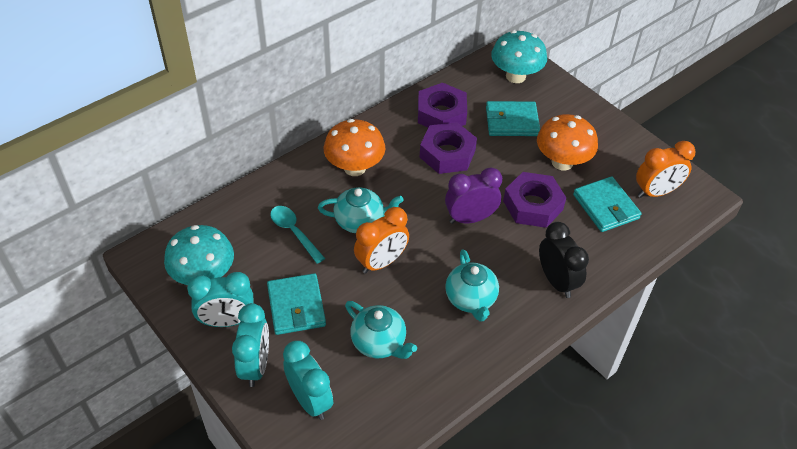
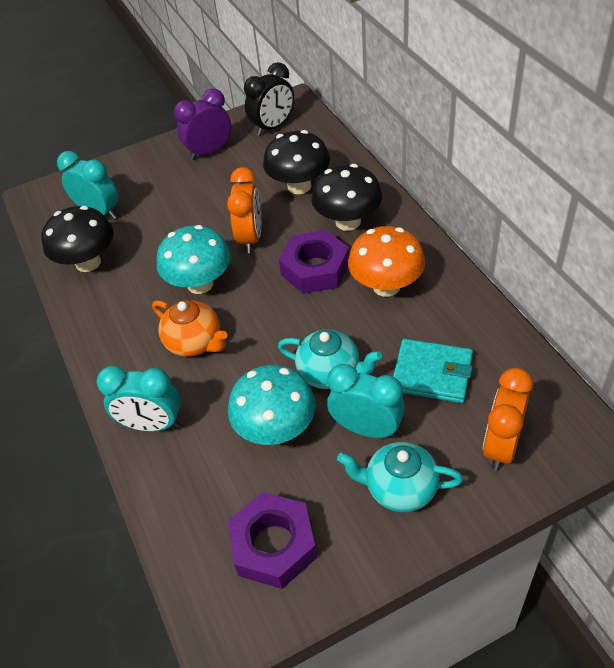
black mushroom: none = 0 -> [42,206,114,272] [263,130,330,194] [311,164,382,231] = 3
orange mushroom: [324,119,385,176] [537,114,598,171] = 2 -> [348,226,425,297] = 1
orange teapot: none = 0 -> [152,300,228,357] = 1
purple nut: [418,83,467,127] [420,122,477,174] [503,172,566,228] = 3 -> [227,492,317,589] [279,230,349,294] = 2
turquoise spoon: [270,206,325,264] = 1 -> none = 0
turquoise teapot: [318,187,404,233] [345,301,417,359] [445,249,499,322] = 3 -> [278,330,382,389] [337,442,463,512] = 2
turquoise wallet: [267,273,326,335] [486,101,540,136] [573,176,642,232] = 3 -> [393,339,473,403] = 1

